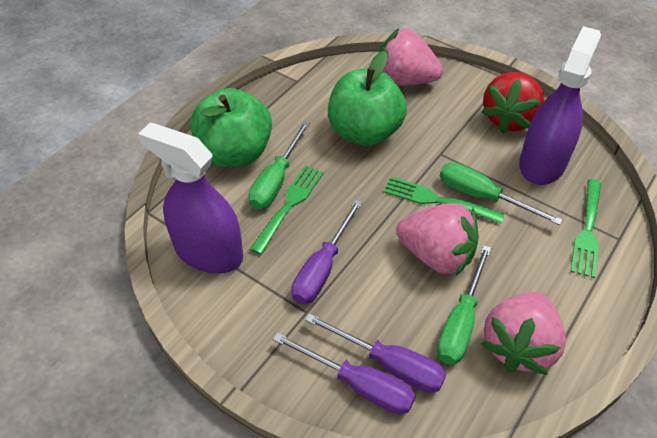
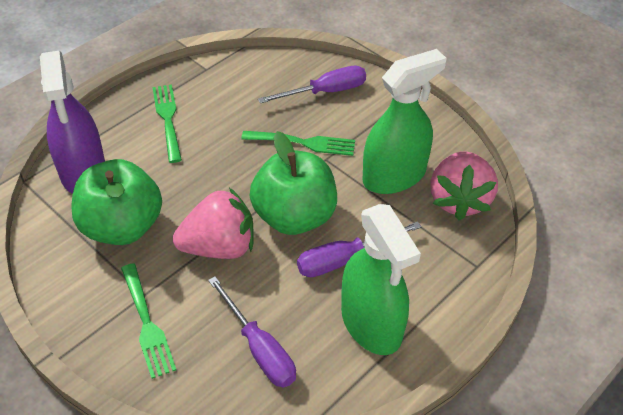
green screwdriver: [248,121,310,210] [437,245,491,365] [440,163,563,225] = 3 -> none = 0
green spray bottle: none = 0 -> [341,204,421,355] [363,49,447,194] = 2
pink strawberry: [379,28,443,86] [396,203,479,275] [482,292,566,375] = 3 -> [173,188,254,259] [430,151,498,220] = 2
purple spray bottle: [138,122,243,274] [519,26,601,185] = 2 -> [40,51,105,194] = 1
red strawberry: [481,72,545,133] = 1 -> none = 0

